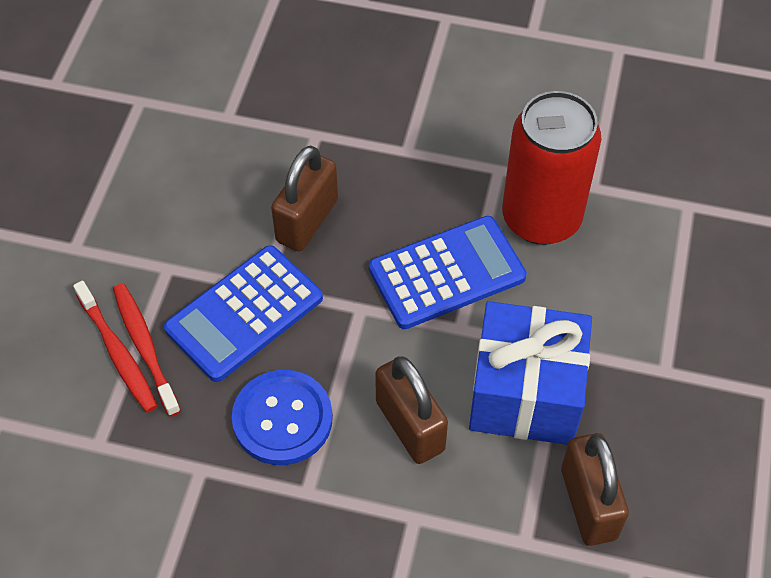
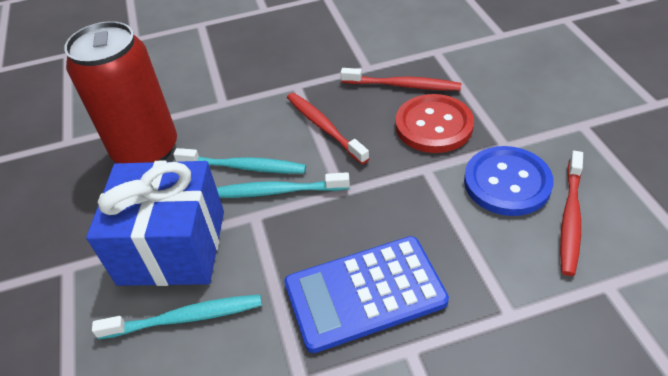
blue calculator: [164,245,323,382] [369,216,527,329] = 2 -> [284,236,449,353] = 1
brown padlock: [271,145,338,251] [375,356,448,464] [561,433,629,546] = 3 -> none = 0
red button: none = 0 -> [395,94,474,153] = 1
red toothbrush: [73,281,158,413] [113,283,181,417] = 2 -> [287,93,369,164] [341,68,461,91] [560,151,583,276] = 3
turquoise toothbrush: none = 0 -> [92,295,262,339] [173,148,306,174] [217,172,350,198] = 3

